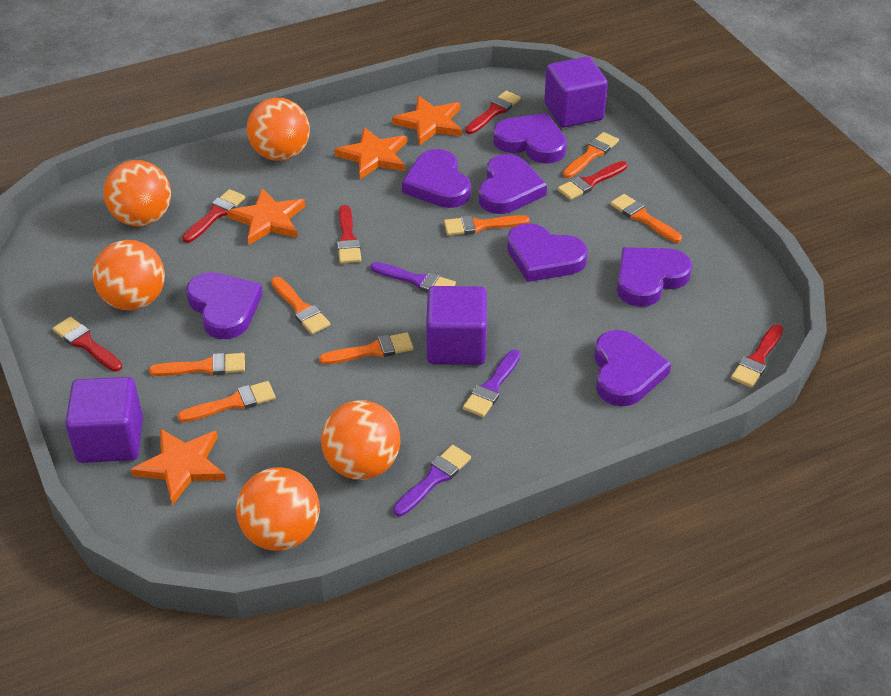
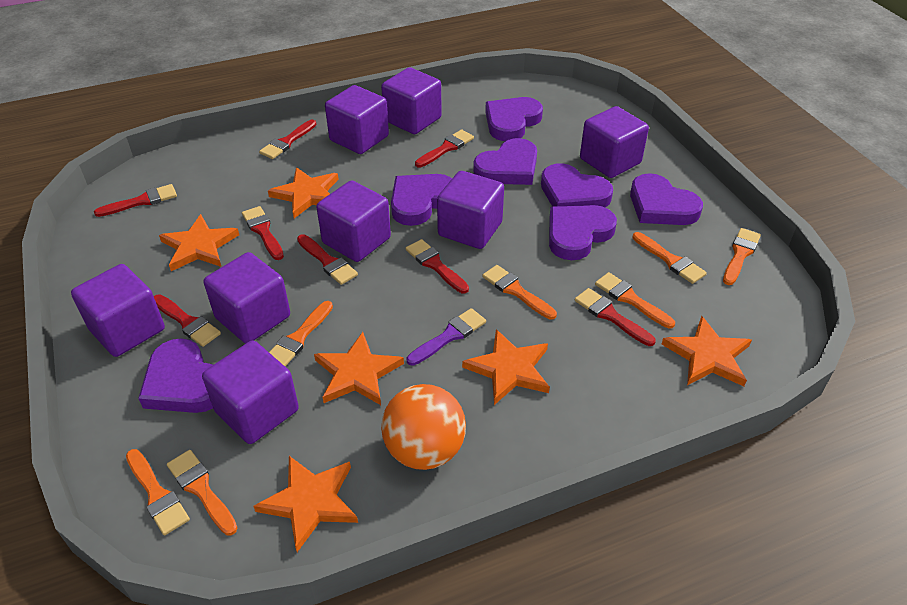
orange ball: [93,240,165,310] [103,160,171,226] [236,467,320,551] [247,98,310,161] [321,400,400,480] = 5 -> [381,384,466,470] = 1
orange star: [131,428,226,505] [227,188,305,245] [335,127,407,179] [392,96,462,145] = 4 -> [159,214,239,271] [253,456,358,552] [268,167,339,218] [314,332,404,405] [462,329,550,405] [661,315,752,386] = 6
purple brush: [371,262,456,293] [393,445,471,516] [463,350,520,417] = 3 -> [407,308,486,366] = 1
purple cube: [65,377,143,463] [426,286,487,365] [544,57,608,128] = 3 -> [71,264,165,357] [202,340,299,444] [204,252,290,343] [316,180,391,262] [325,85,389,154] [381,67,442,134] [437,171,504,249] [580,106,649,178] = 8
red brush: [53,317,122,372] [182,189,245,243] [337,205,361,264] [465,91,521,134] [558,161,627,200] [731,324,783,388] = 6 -> [94,184,177,217] [154,294,221,347] [242,206,284,260] [259,119,316,159] [297,234,358,285] [406,239,469,293] [415,129,474,168] [575,288,656,346] = 8

